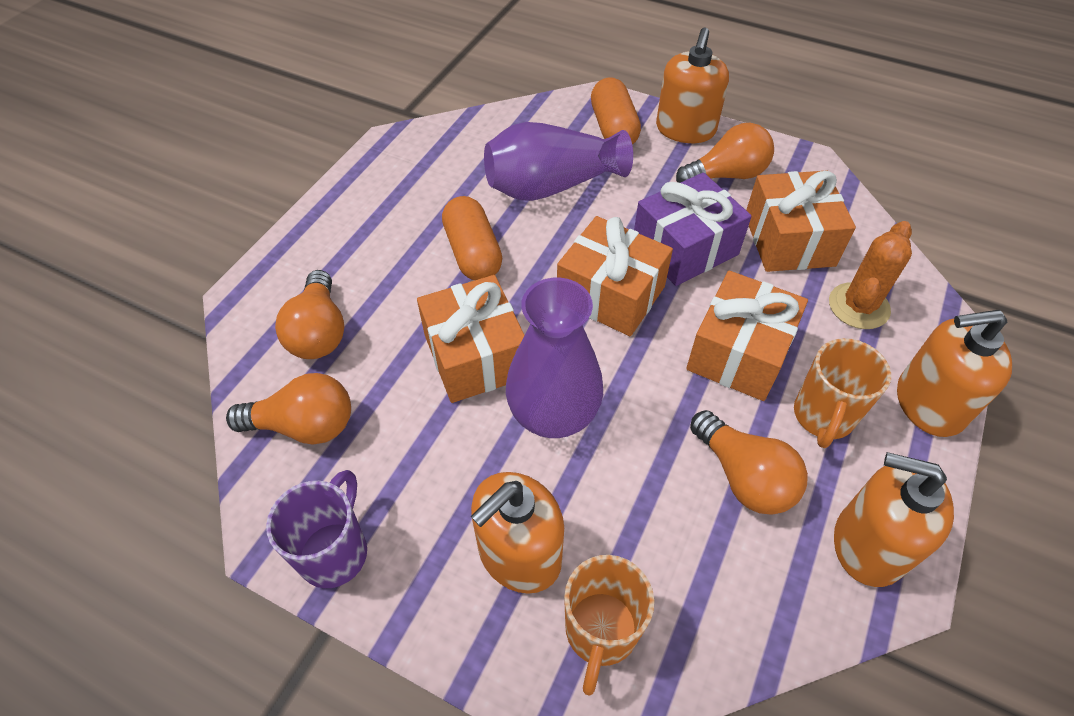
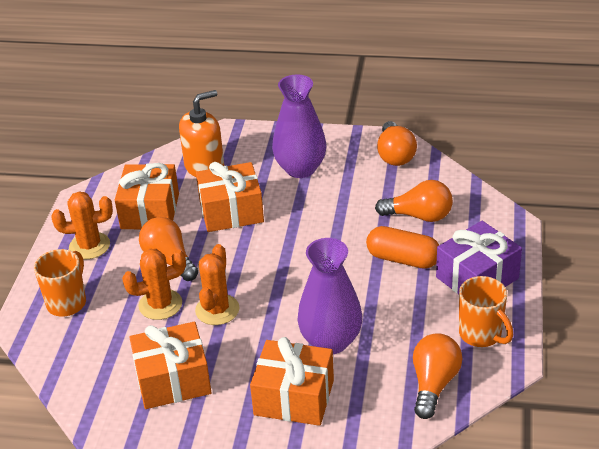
orange cactus: [829,221,912,329] = 1 -> [51,192,113,259] [122,249,186,320] [195,244,239,325] = 3
orange capsule: [442,196,502,280] [591,77,641,145] = 2 -> [366,226,439,269] = 1
orange soap dispenser: [471,472,564,594] [656,27,729,143] [834,452,954,587] [897,310,1012,437] = 4 -> [179,90,224,177] = 1
purple mug: [266,470,367,588] = 1 -> none = 0

